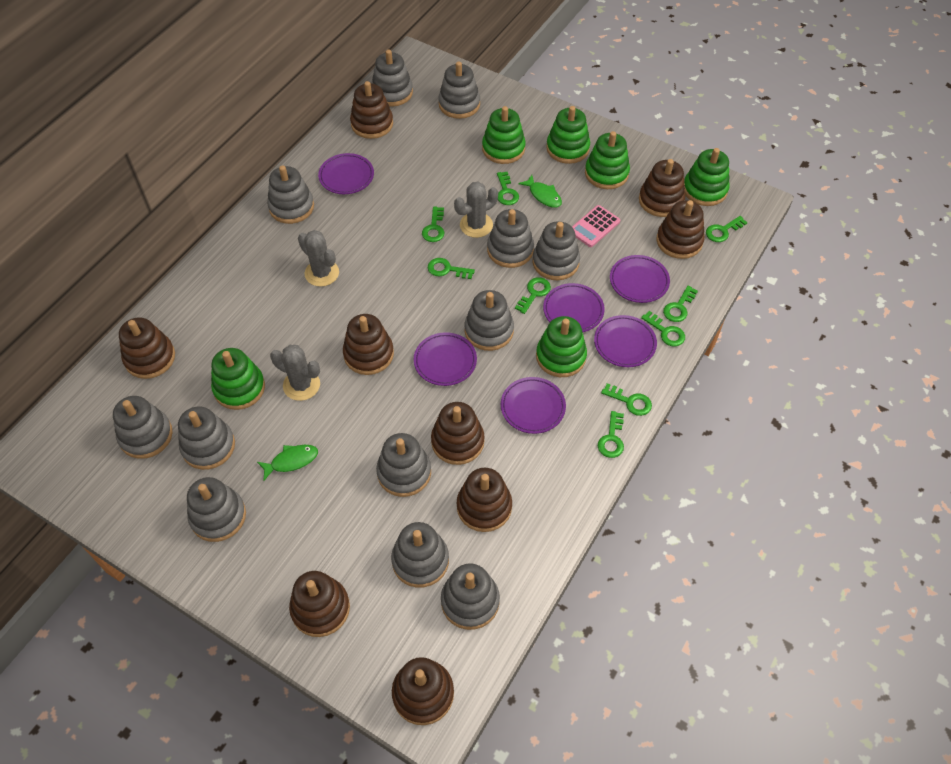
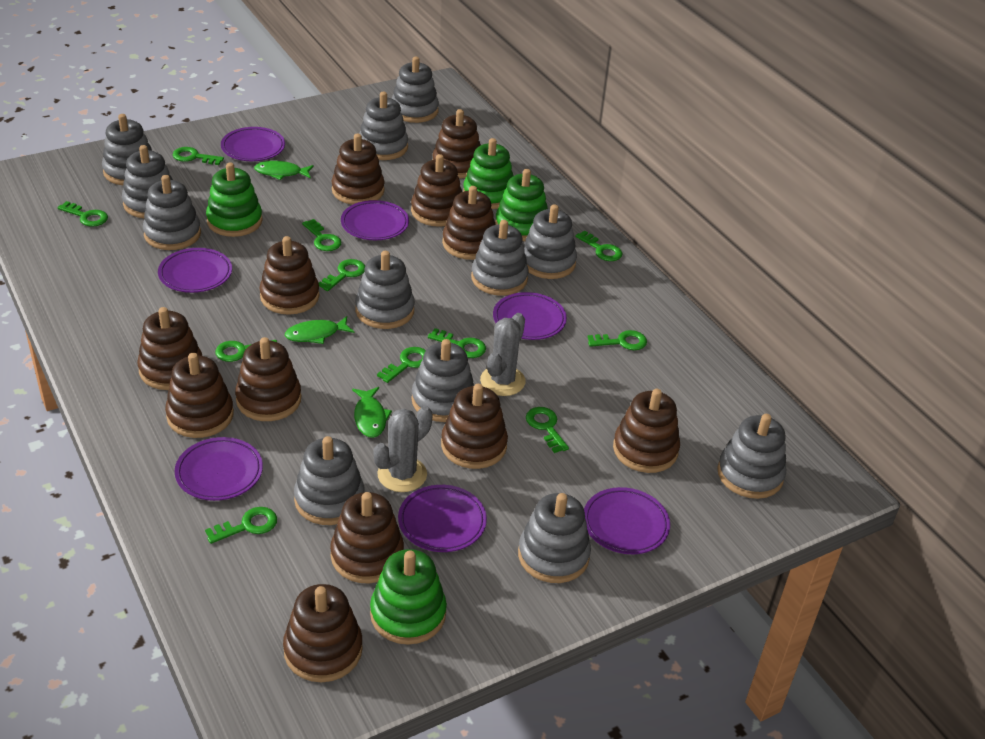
brown stacking toy: [119,318,175,379] [289,571,350,637] [343,314,394,375] [350,81,393,139] [392,657,454,725] [431,402,485,465] [457,468,512,532] [639,159,685,217] [657,200,705,259] = 9 -> [137,307,202,390] [165,353,234,438] [235,337,301,421] [259,236,319,315] [283,584,363,682] [330,492,404,583] [332,134,385,205] [411,154,462,227] [433,109,481,179] [441,384,508,469] [442,186,496,260] [613,389,680,473] = 12
green fish: [257,445,318,481] [518,175,562,208] = 2 -> [254,161,314,180] [285,316,354,344] [352,387,392,438] = 3
green key: [422,207,444,242] [428,258,475,279] [497,172,519,205] [515,277,551,314] [598,411,624,458] [601,383,652,416] [641,311,685,346] [663,286,698,322] [706,216,747,242] = 9 -> [57,201,108,227] [173,147,224,165] [205,507,277,544] [215,340,277,362] [302,219,341,251] [319,259,365,291] [377,347,426,383] [428,328,486,358] [526,407,569,453] [575,231,623,261] [588,330,647,350] = 11
green stacking toy: [211,348,265,410] [482,106,526,164] [536,316,587,377] [546,106,590,164] [585,131,630,189] [684,148,730,206] = 6 -> [206,163,263,237] [370,549,447,645] [463,138,514,209] [495,169,548,241] = 4
grey cactus: [270,345,320,401] [298,230,339,287] [454,182,498,238] = 3 -> [373,406,433,492] [480,313,526,396] = 2
pink calculator: [572,205,620,247] = 1 -> none = 0
purple plate: [318,153,374,194] [414,332,477,386] [501,377,566,434] [543,283,605,332] [594,315,657,367] [610,255,670,303] = 6 -> [158,248,232,293] [174,437,263,501] [221,127,285,161] [341,200,409,240] [398,485,487,552] [493,292,567,340] [584,487,670,554] = 7

